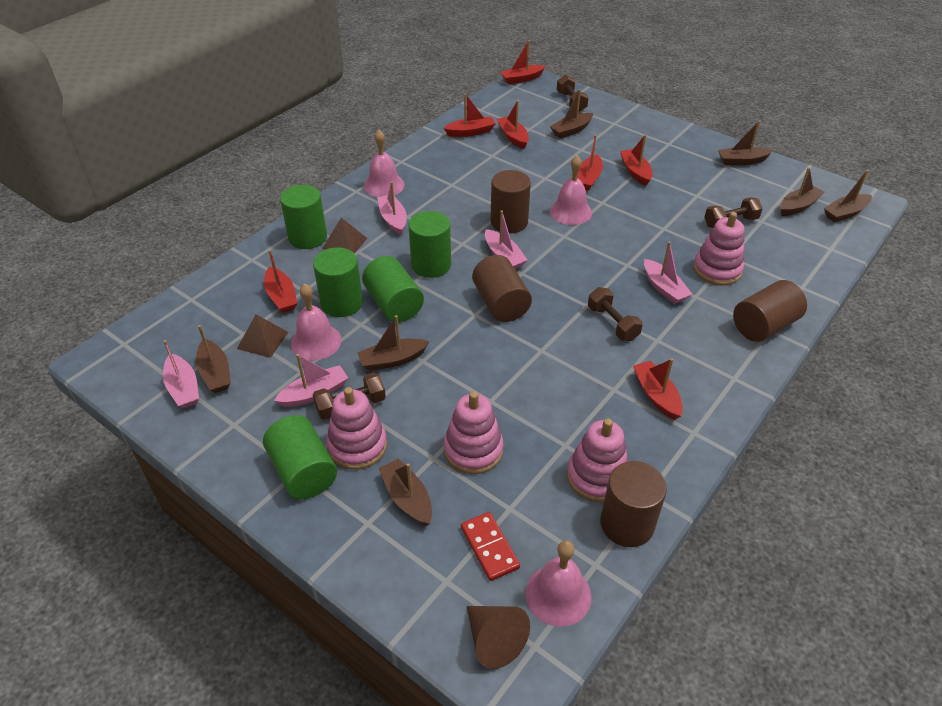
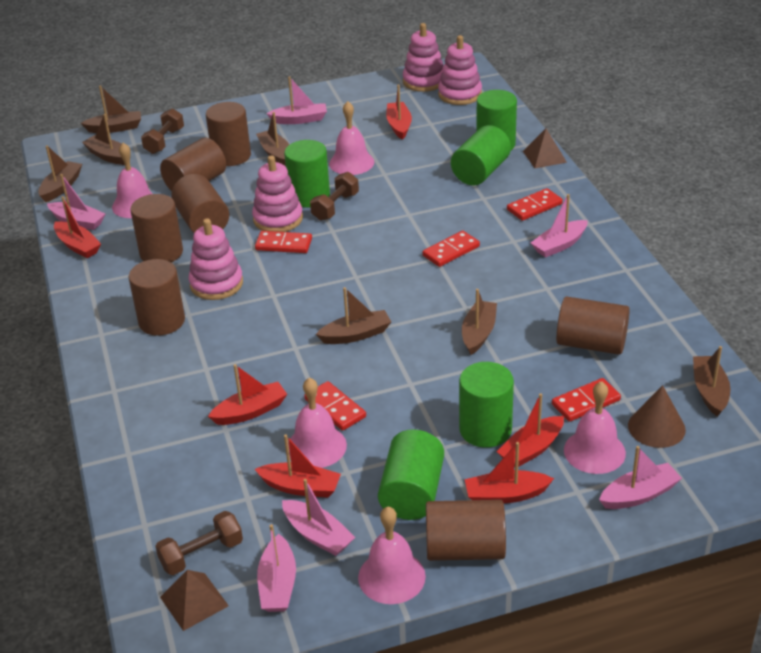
brown cylinder: [472,255,532,322] [491,170,531,233] [600,461,667,547] [733,280,807,342] = 4 -> [129,259,185,336] [130,194,183,262] [160,138,226,191] [171,174,229,233] [206,102,251,166] [426,500,506,561] [556,296,630,355] = 7
brown dumbbell: [313,372,386,420] [557,75,589,112] [588,287,643,341] [704,197,763,228] = 4 -> [141,108,184,154] [155,511,243,575] [310,172,359,221] = 3
pink bell: [291,283,342,360] [364,130,404,197] [525,540,592,627] [550,156,592,225] = 4 -> [112,143,153,218] [288,377,347,468] [329,101,374,175] [358,507,426,604] [564,381,626,474] = 5
pink boat: [163,340,199,408] [274,354,348,407] [377,182,407,235] [485,210,527,269] [644,242,692,304] = 5 -> [47,174,105,230] [257,524,296,612] [266,76,327,124] [282,479,355,556] [531,194,588,257] [599,446,682,509] = 6
red boat: [264,250,297,313] [443,93,496,137] [497,100,529,149] [500,40,546,84] [577,135,603,191] [620,135,652,186] [633,358,683,420] = 7 -> [54,196,101,258] [208,364,287,425] [255,434,341,498] [386,84,412,140] [464,442,554,503] [496,393,564,468] = 6
red domino: [461,512,520,581] = 1 -> [255,231,312,253] [304,381,366,431] [422,231,480,267] [507,188,563,221] [552,378,621,422] = 5

